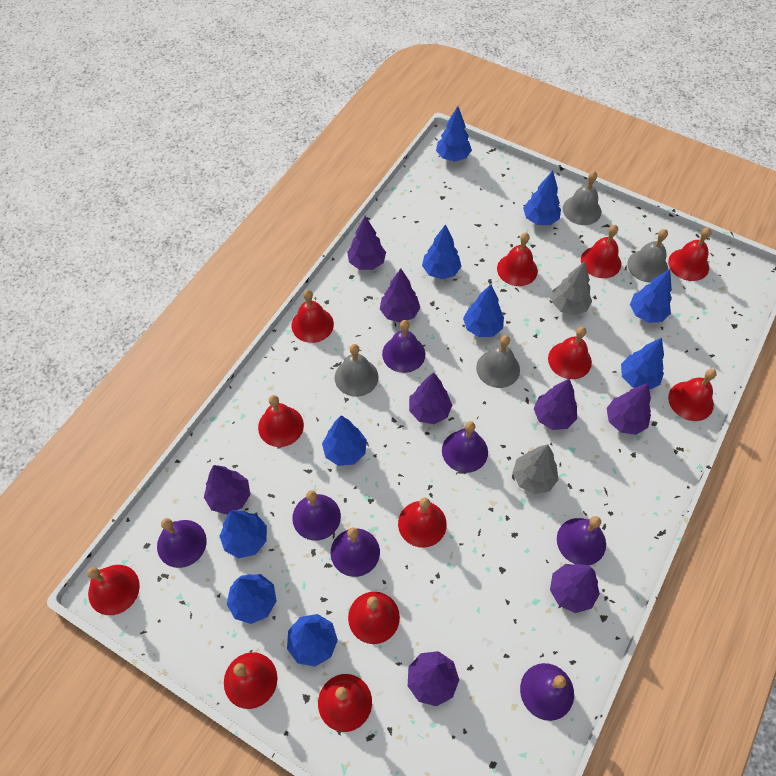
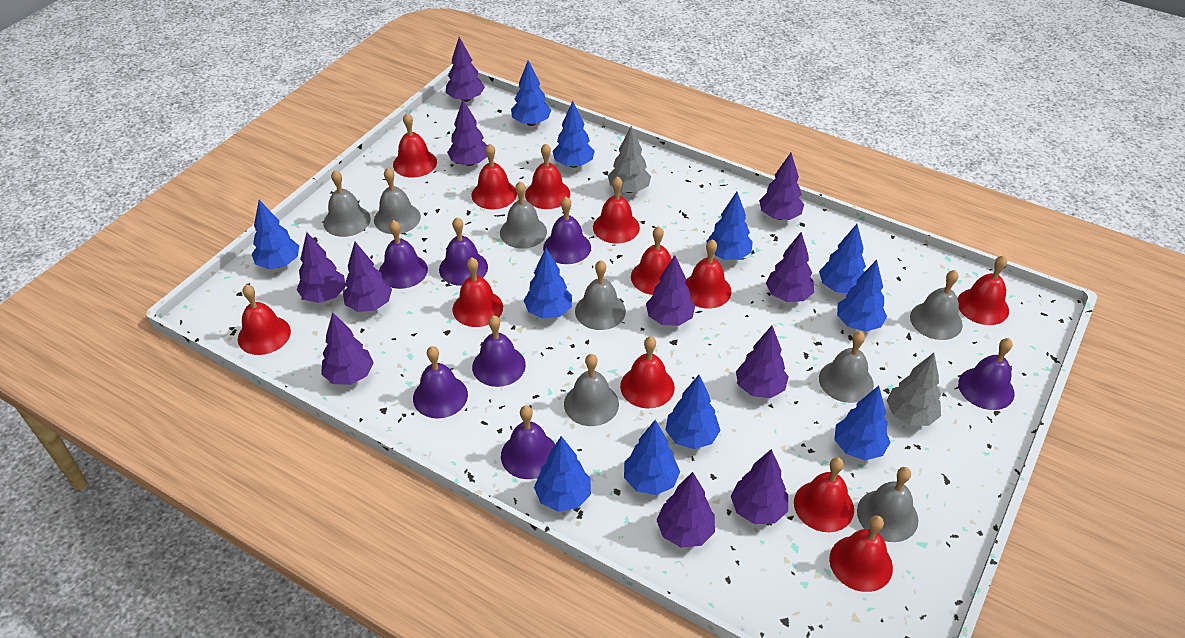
blue tree: [220,510,267,558] [227,574,277,624] [287,614,338,667] [322,416,367,466] [422,224,461,279] [436,106,472,162] [463,284,504,337] [523,171,561,225] [621,338,664,390] [630,269,672,323] = 10 -> [252,200,299,269] [511,60,551,126] [523,248,572,319] [534,436,591,512] [552,101,595,168] [624,420,680,495] [666,375,721,449] [706,192,753,260] [819,224,866,293] [834,386,891,460] [837,260,887,332] = 11
grey bell: [335,344,379,397] [476,335,520,388] [563,171,601,225] [627,229,668,283] = 4 -> [323,170,371,237] [374,168,421,234] [500,181,547,249] [564,354,619,426] [575,260,626,330] [819,331,874,403] [857,467,918,542] [910,270,963,340] = 8
purple tree: [204,465,251,515] [347,216,386,270] [380,269,420,323] [408,651,459,706] [409,372,452,424] [534,379,577,430] [550,564,600,613] [607,383,651,435] = 8 -> [296,232,346,303] [321,312,374,385] [343,242,392,312] [446,37,485,102] [447,100,487,166] [646,255,695,326] [657,472,715,548] [731,449,788,524] [736,326,788,398] [759,153,804,220] [766,232,814,302] = 11

